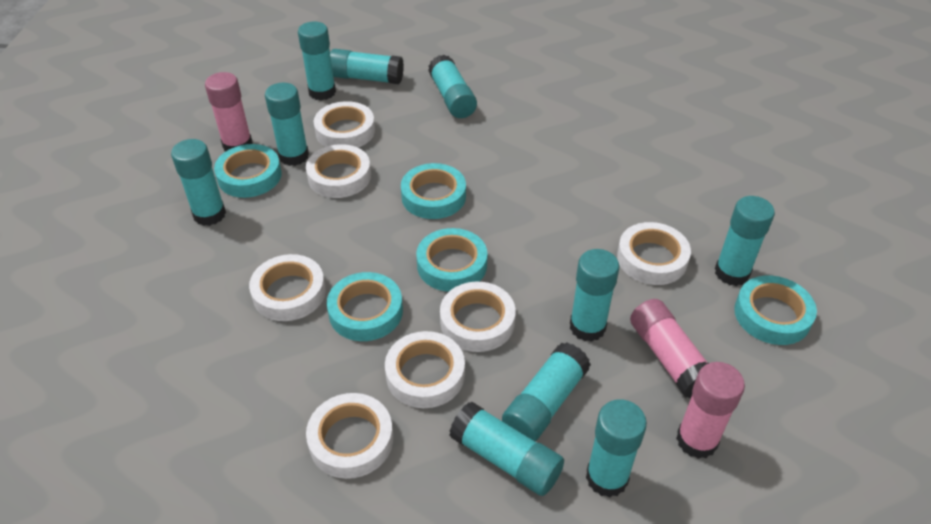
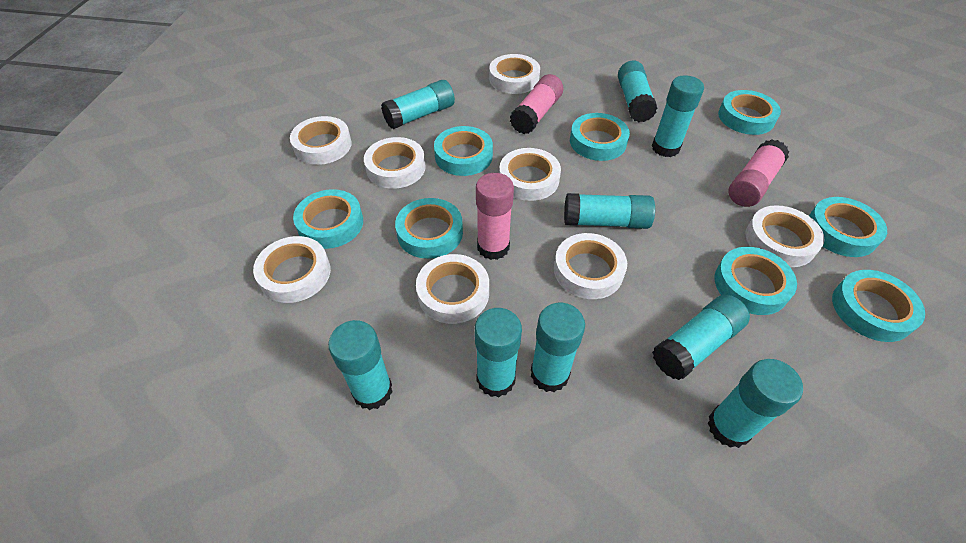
turquoise glue stick: [171,139,226,226] [265,83,309,166] [298,21,336,100] [330,49,404,84] [428,55,477,118] [449,402,564,496] [502,342,591,442] [570,249,619,342] [586,400,647,498] [715,196,775,286] = 10 -> [328,320,393,410] [381,80,455,129] [475,308,522,397] [531,303,585,392] [564,193,655,229] [618,61,657,122] [652,75,704,157] [652,295,750,380] [708,359,803,448] = 9
turquoise tape: [214,144,282,198] [327,272,403,341] [401,163,466,219] [416,228,487,292] [734,275,817,345] = 5 -> [293,189,363,249] [395,198,463,259] [434,126,493,176] [570,113,630,161] [714,247,797,315] [718,90,781,135] [809,197,887,257] [832,270,925,342] = 8
white tape: [249,254,326,321] [306,144,371,198] [306,393,393,479] [314,101,375,148] [385,331,465,408] [440,282,516,352] [617,222,691,285] = 7 -> [253,236,331,303] [290,116,352,165] [364,137,426,189] [416,254,489,324] [489,54,540,94] [499,148,561,201] [554,233,627,299] [746,205,825,267] = 8

